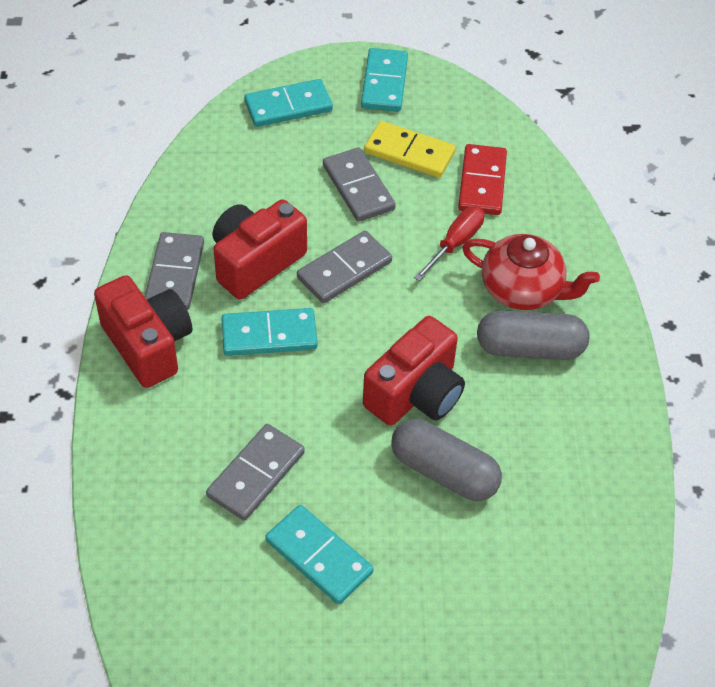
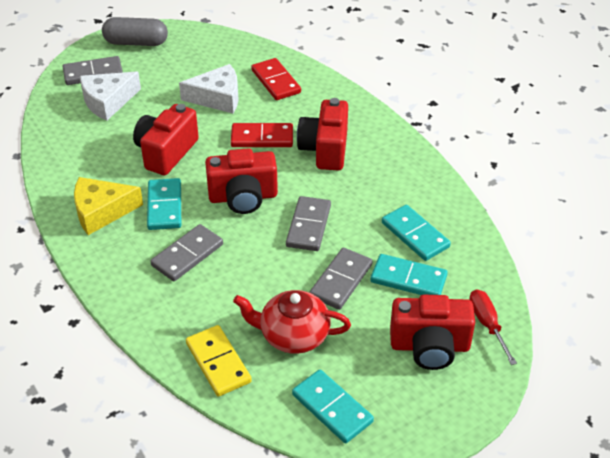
grey capsule: [391,419,502,501] [477,310,589,360] = 2 -> [102,17,168,46] = 1
red camera: [94,275,192,388] [212,199,307,299] [363,316,465,426] = 3 -> [133,104,199,175] [205,148,278,214] [297,98,348,170] [390,295,475,370] = 4
red domino: [458,144,507,215] = 1 -> [231,123,293,147] [251,58,301,100] = 2
white cheese: none = 0 -> [80,71,141,121] [179,64,239,113] = 2
yellow cheese: none = 0 -> [74,177,143,235] = 1

